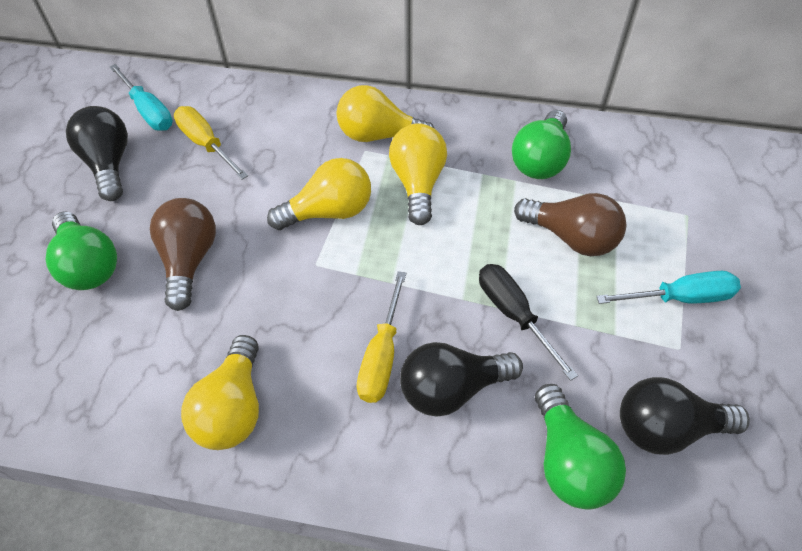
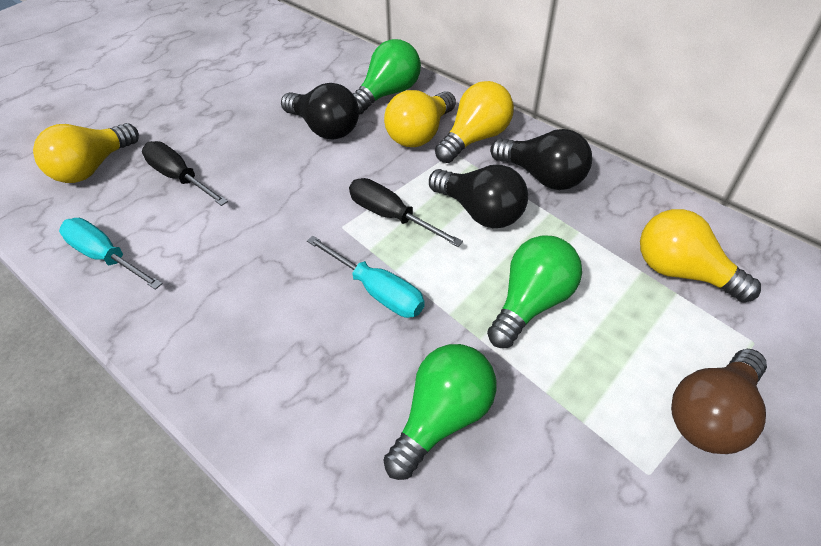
black screwdriver: [479,264,578,381] = 1 -> [142,141,228,206] [349,178,463,247] = 2
brown light bulb: [150,198,216,311] [514,193,626,256] = 2 -> [671,349,767,454] = 1
yellow screwdriver: [174,106,248,180] [357,271,406,403] = 2 -> none = 0

